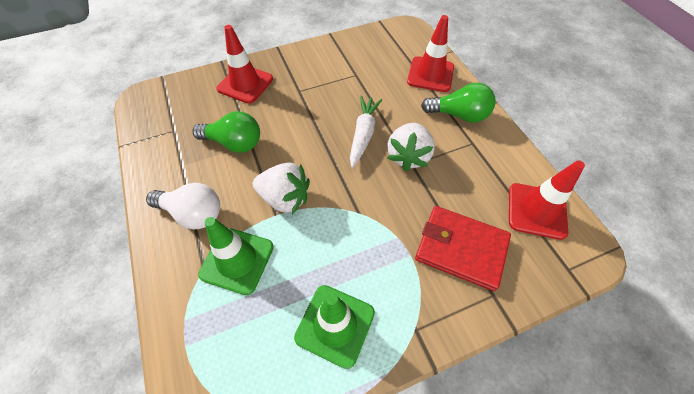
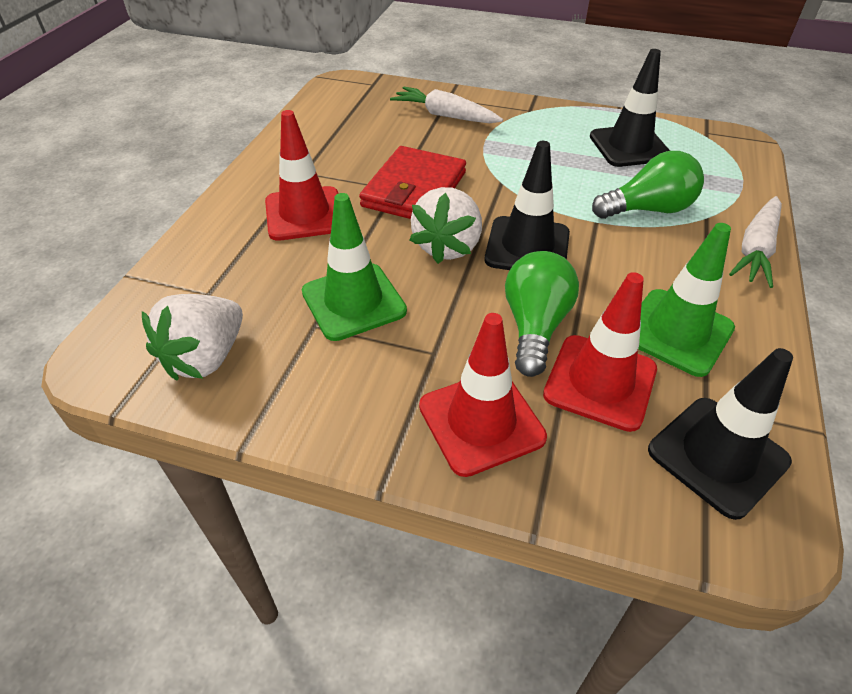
black traffic cone: none = 0 -> [484,141,570,270] [590,49,670,167] [648,348,793,520] = 3
white carrot: [350,96,382,168] = 1 -> [390,86,503,123] [729,196,782,288] = 2
white light bulb: [146,183,220,229] = 1 -> none = 0

